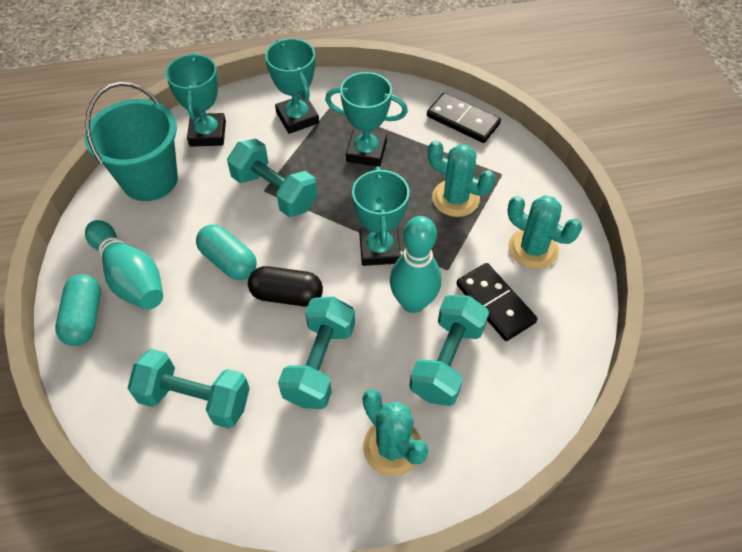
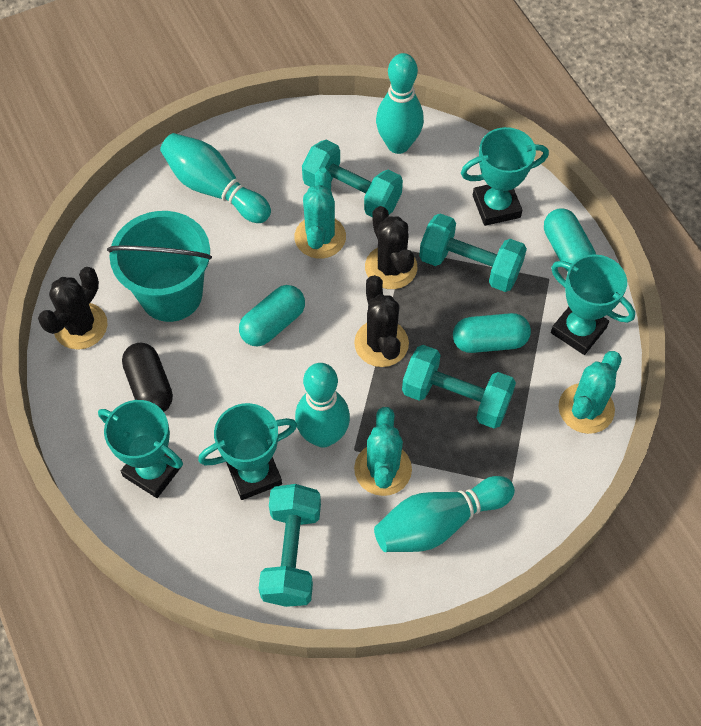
black cactus: none = 0 -> [38,267,107,350] [354,275,409,367] [365,206,417,289] = 3
black domino: [427,93,501,143] [456,263,537,341] = 2 -> none = 0
turquoise bowling pin: [85,220,163,310] [390,216,441,313] = 2 -> [160,133,271,223] [295,363,350,447] [374,476,515,552] [376,53,424,154] = 4
turquoise capsule: [55,274,101,346] [196,224,257,280] = 2 -> [239,285,305,347] [453,313,531,353] [544,208,596,271] = 3

